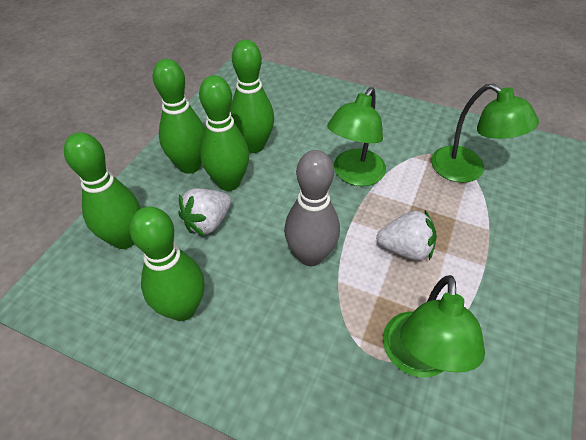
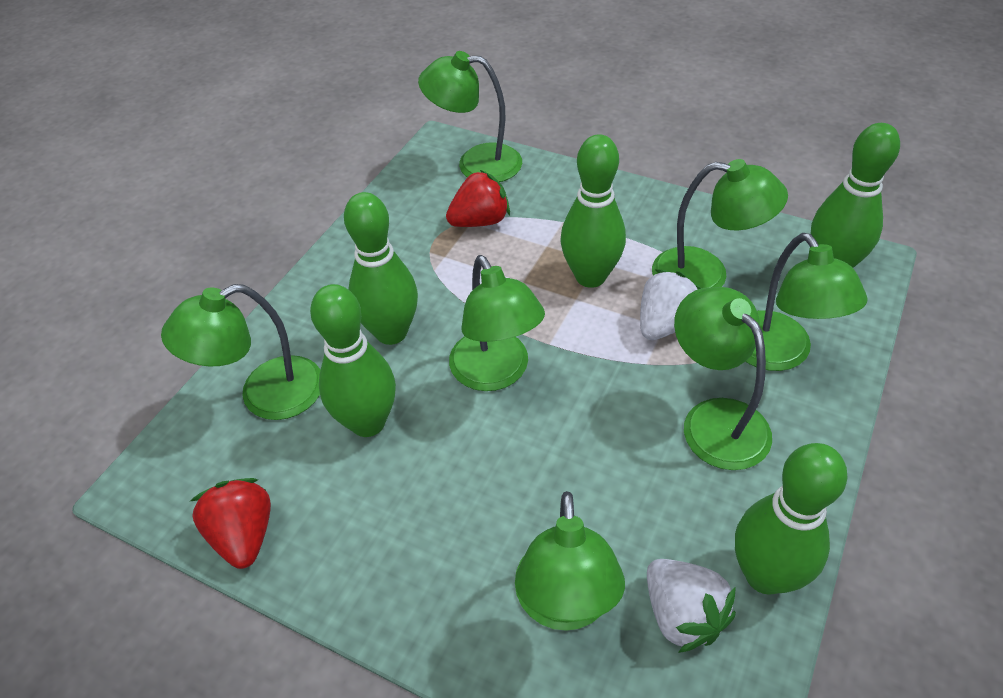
green lamp: [327,87,386,186] [383,275,485,378] [431,84,539,183] = 3 -> [161,284,321,420] [418,51,522,182] [449,255,545,391] [515,491,625,631] [652,159,788,288] [674,287,772,470] [746,233,868,371] = 7
grey bowling pin: [284,150,340,266] = 1 -> none = 0
red strawberry: none = 0 -> [191,478,271,569] [446,170,510,227] = 2

